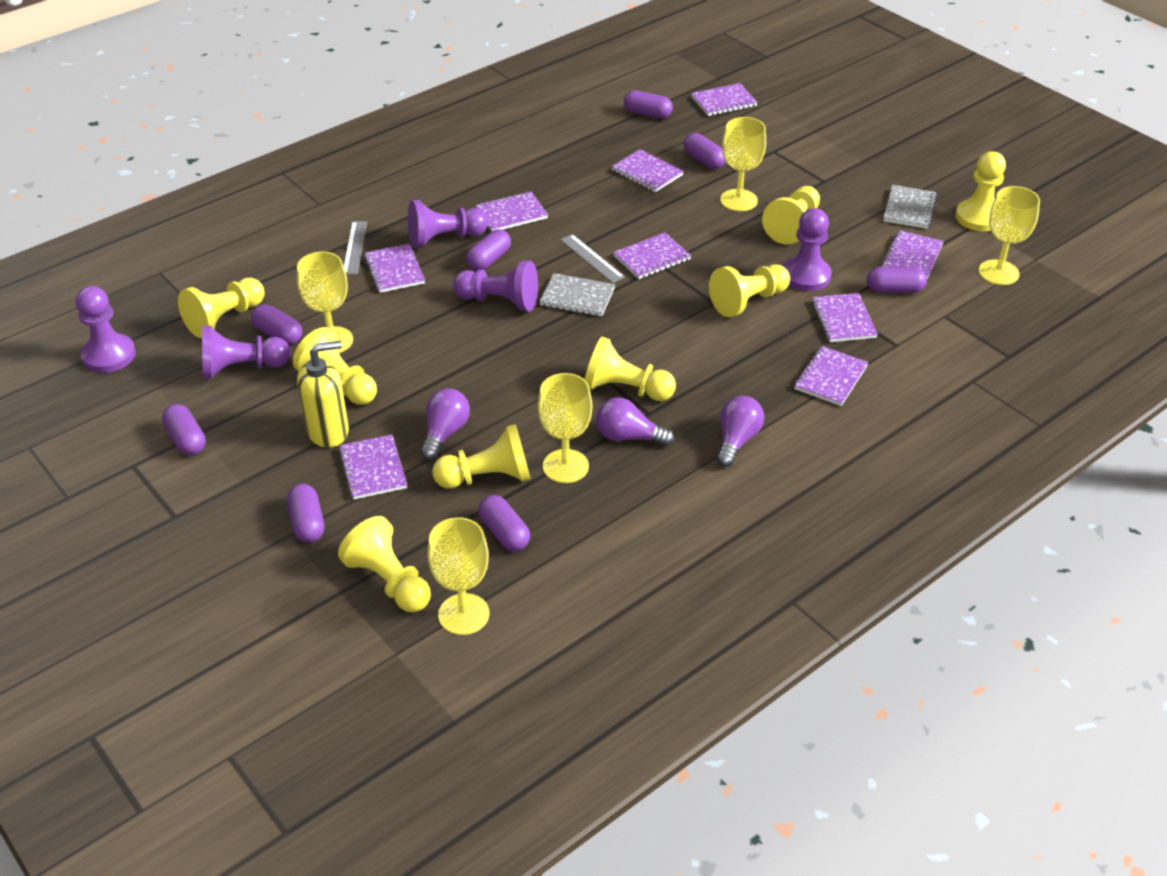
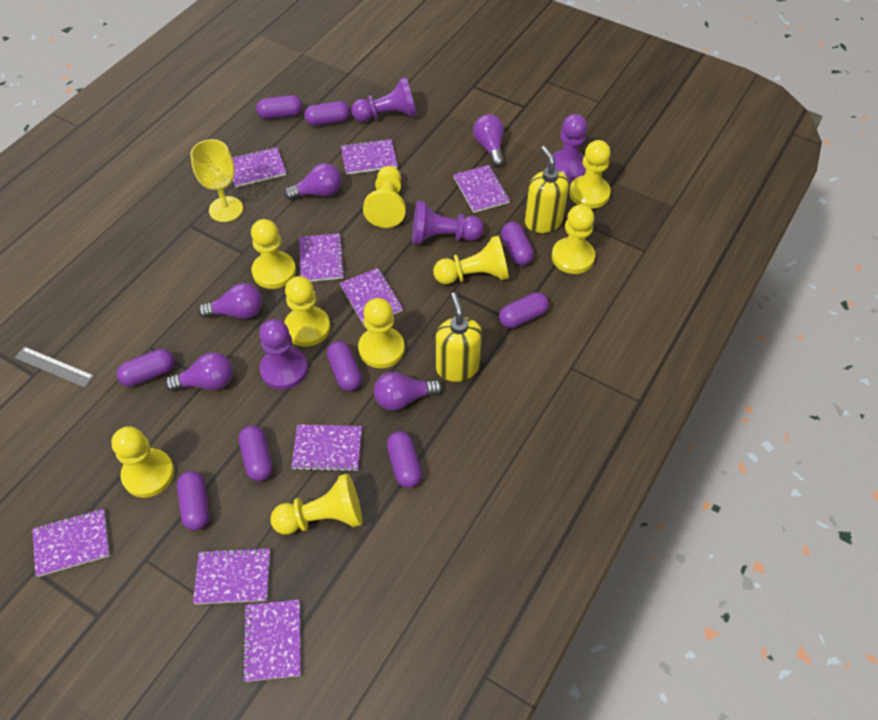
grey notebook: [539,273,615,316] [883,185,937,229] = 2 -> none = 0
grey ruler: [344,221,367,274] [560,234,625,283] = 2 -> [15,347,94,387] = 1
purple capsule: [162,404,206,455] [251,304,302,345] [287,484,324,543] [466,229,511,271] [478,495,530,551] [624,90,673,119] [683,133,726,169] [867,267,927,293] = 8 -> [117,349,175,386] [177,471,210,530] [239,425,273,481] [256,95,302,119] [304,101,350,126] [327,341,362,391] [387,431,422,488] [499,292,549,328] [501,222,534,265] = 9
purple light bulb: [420,388,470,460] [596,397,674,447] [716,396,764,467] = 3 -> [165,352,233,391] [198,283,262,319] [284,163,341,200] [374,372,443,410] [473,114,504,167] = 5
purple pawn: [76,286,136,373] [202,326,291,379] [408,200,488,248] [453,261,538,311] [783,208,832,291] = 5 -> [259,319,308,390] [351,77,417,122] [412,201,484,244] [548,114,587,182] = 4
yellow goblet: [297,252,353,353] [428,517,490,635] [538,373,592,483] [720,117,766,211] [979,186,1040,285] = 5 -> [190,139,243,222] = 1
yellow pawn: [178,278,265,338] [293,327,377,405] [338,516,431,612] [432,424,530,488] [585,337,676,401] [709,264,790,317] [762,186,820,245] [955,151,1006,231] = 8 -> [111,426,174,498] [251,219,296,289] [270,473,362,535] [284,276,330,347] [358,298,405,368] [363,166,406,228] [433,236,509,284] [552,204,595,274] [569,140,611,209] = 9
yellow soap dispenser: [297,341,349,448] = 1 -> [436,292,482,382] [525,146,569,233] = 2

